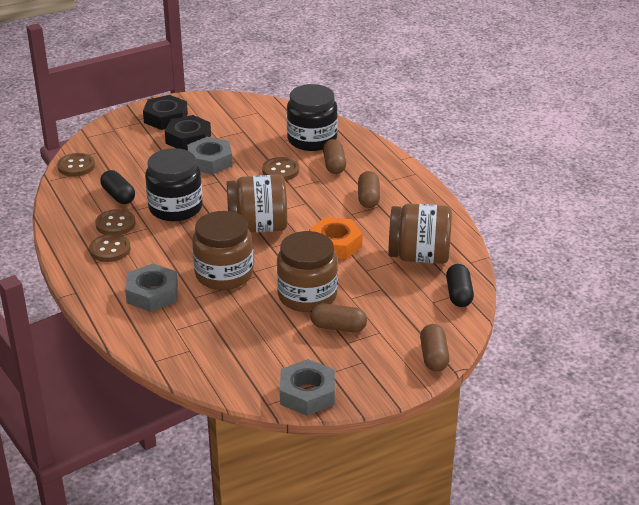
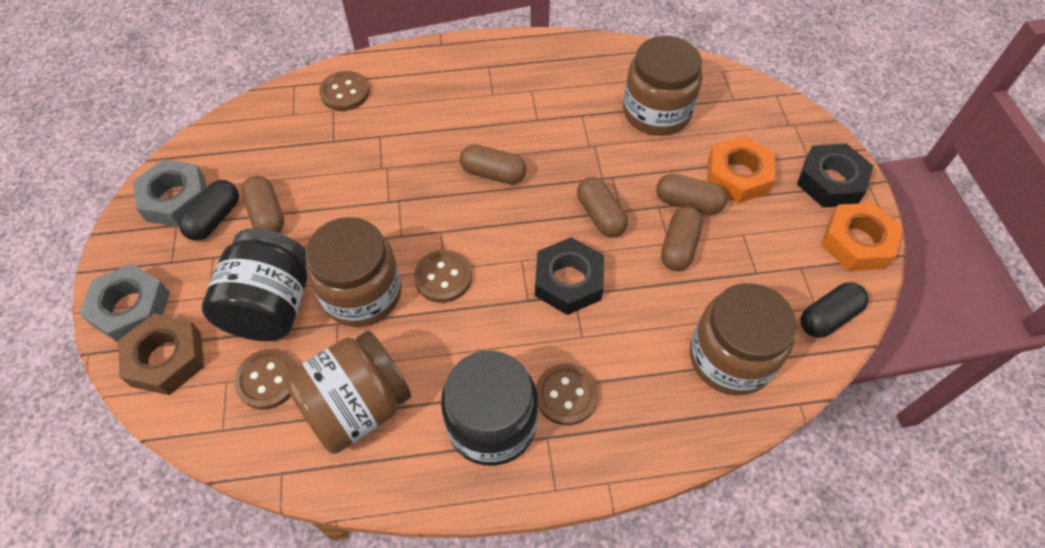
brown capsule: [310,303,367,333] [323,139,346,174] [358,171,380,208] [420,324,450,372] = 4 -> [241,176,284,233] [460,145,527,184] [577,177,628,238] [656,174,727,215] [661,206,703,271] = 5
brown nut: none = 0 -> [118,314,204,395] = 1
grey nut: [125,263,178,312] [187,137,233,175] [280,359,335,416] = 3 -> [79,263,170,343] [133,159,207,227] = 2
orange nut: [309,217,363,259] = 1 -> [708,135,775,204] [821,203,903,271] = 2

